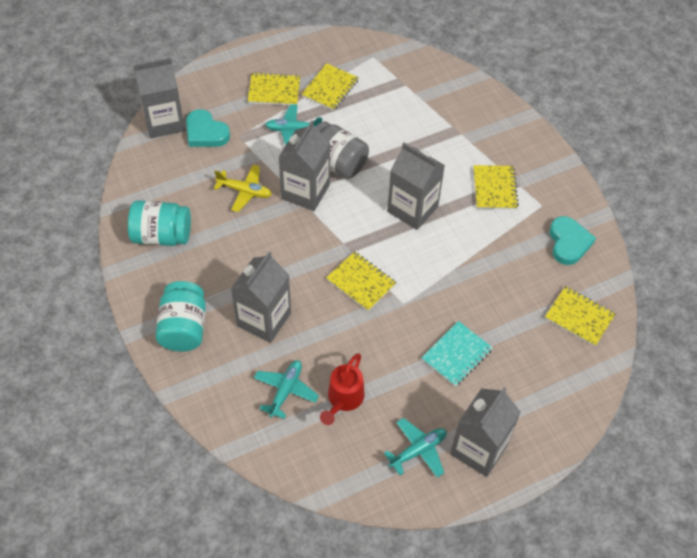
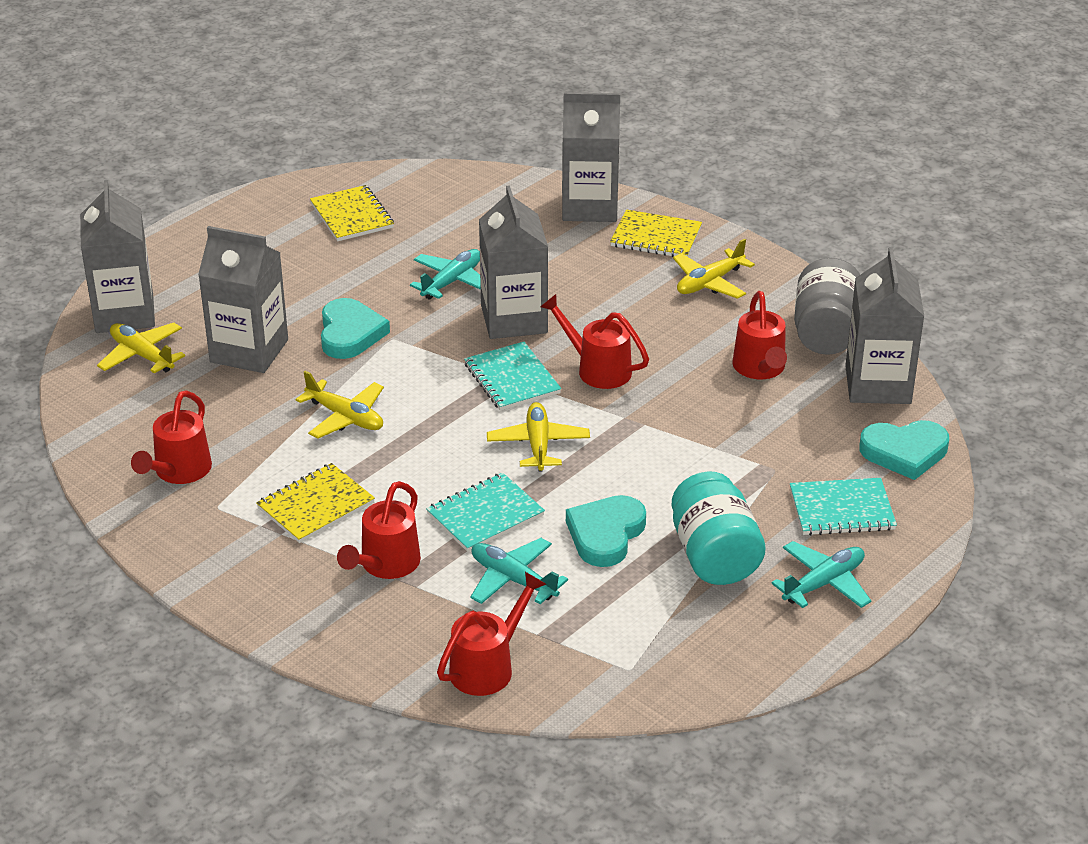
red watering can: [320,353,365,425] = 1 -> [131,391,212,484] [337,481,421,579] [437,572,546,696] [540,294,649,389] [732,291,787,379] = 5
turquoise heart: [186,109,230,147] [549,216,596,265] = 2 -> [321,298,390,359] [566,495,646,567] [859,420,949,480] = 3
turquoise jar: [128,200,191,246] [156,281,206,352] = 2 -> [672,471,766,585] = 1
turquoise notebook: [421,321,493,387] = 1 -> [426,472,545,552] [464,342,561,411] [790,478,897,536] = 3
yellow notebook: [248,72,300,105] [302,63,359,111] [326,251,396,311] [474,165,519,209] [545,286,615,347] = 5 -> [256,463,375,543] [310,185,394,241] [610,209,702,257] = 3
yellow plane: [214,165,272,212] = 1 -> [97,323,185,374] [296,371,384,439] [487,402,590,472] [673,238,755,299] = 4

